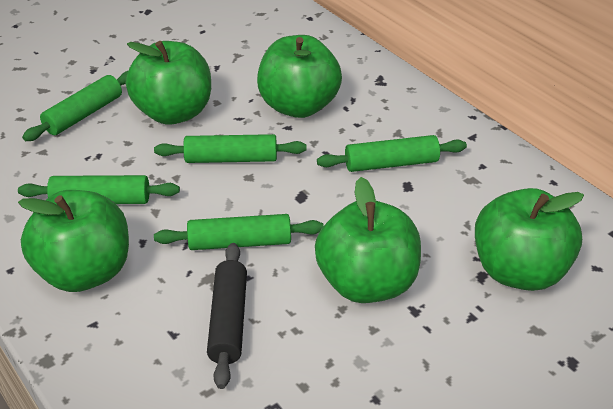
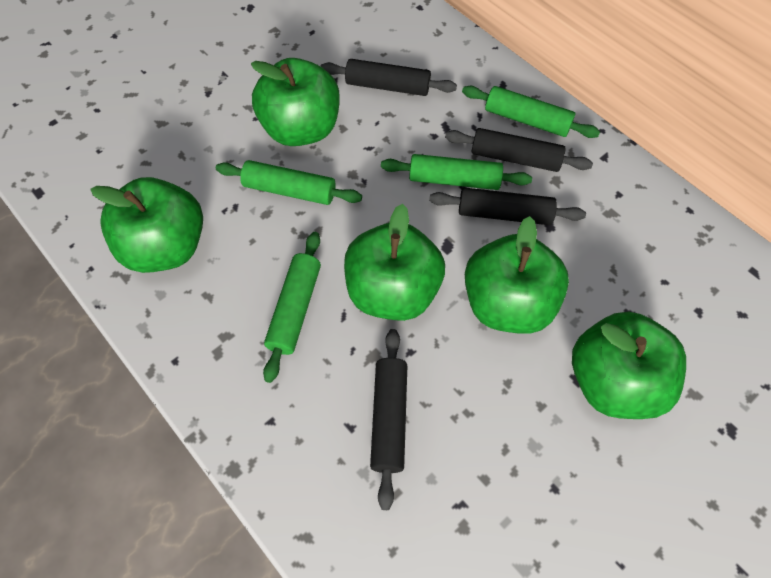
black rolling pin: [207,243,247,389] = 1 -> [321,59,457,96] [370,329,407,510] [429,188,586,225] [445,128,593,172] = 4
green rolling pin: [18,175,180,204] [22,71,128,141] [154,134,307,163] [154,214,324,250] [317,135,467,172] = 5 -> [216,160,362,205] [263,232,321,383] [381,154,532,190] [462,86,600,138] = 4

